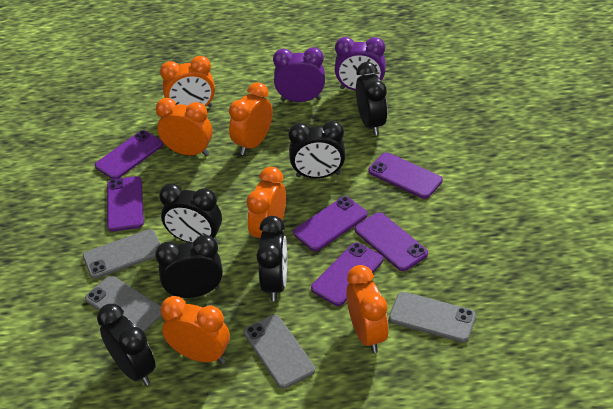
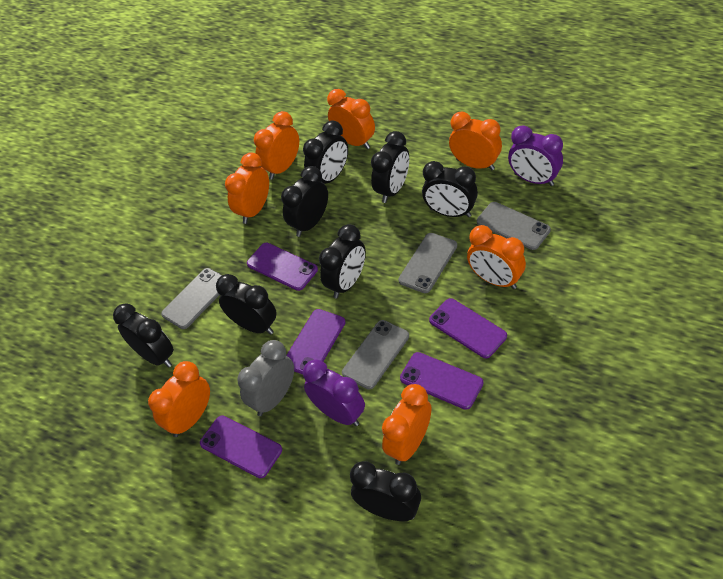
black clock: [97,304,156,385] [155,235,223,298] [159,183,222,243] [256,216,287,301] [288,121,345,178] [356,62,387,135] = 6 -> [113,303,174,368] [216,274,277,335] [281,166,328,237] [303,120,348,184] [319,224,366,298] [350,461,421,521] [371,131,409,203] [422,161,478,217] = 8
grey clock: none = 0 -> [237,340,294,416] = 1
orange clock: [156,98,213,156] [160,56,215,107] [161,296,230,363] [229,82,273,155] [247,167,286,238] [346,265,389,353] = 6 -> [148,361,210,437] [225,152,269,224] [254,111,299,180] [327,89,375,149] [382,384,431,465] [449,111,502,170] [467,225,526,289] = 7
purple phone: [95,130,163,179] [107,176,144,232] [293,196,368,251] [311,243,383,306] [355,212,428,271] [368,152,443,199] = 6 -> [200,415,282,478] [247,243,318,291] [286,309,345,375] [400,352,483,410] [429,298,507,358] = 5

